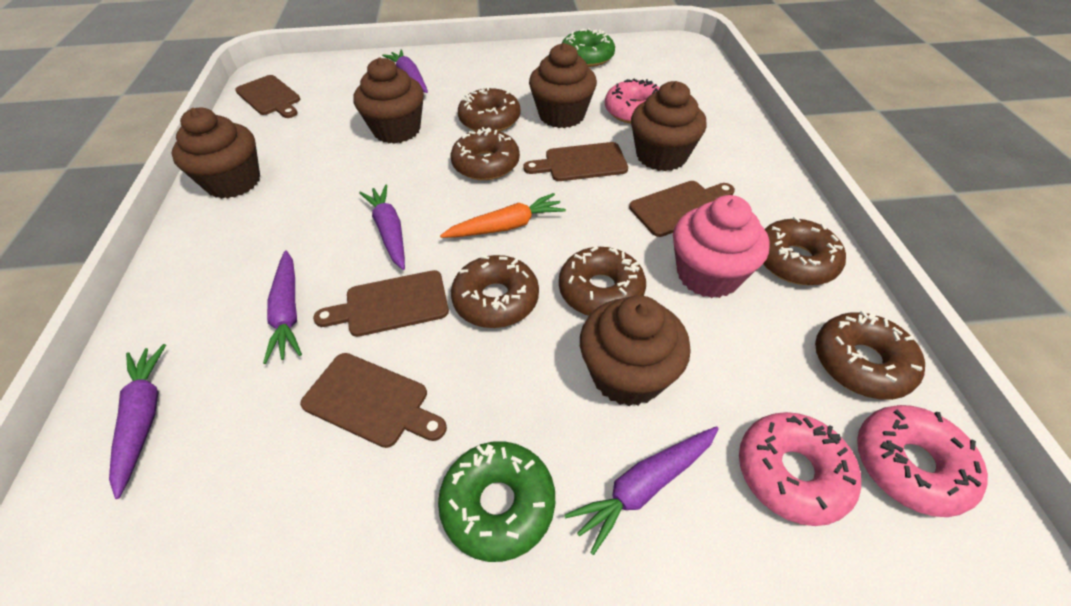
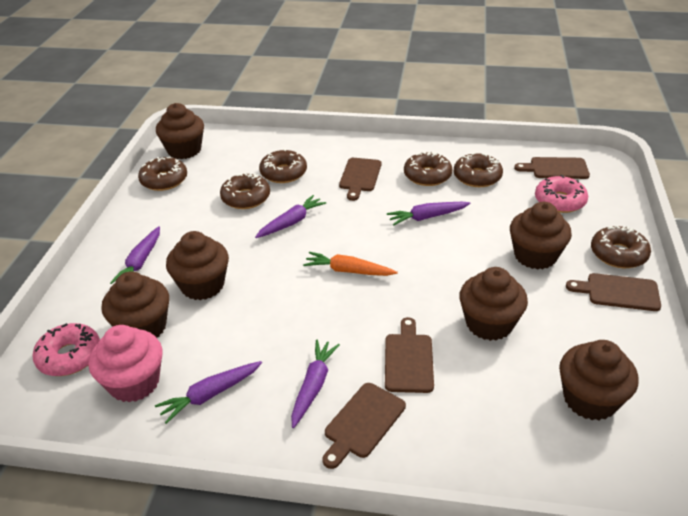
brown cupcake: [172,107,260,199] [354,57,424,144] [529,43,597,128] [580,295,691,406] [631,81,707,171] = 5 -> [102,272,169,338] [156,103,204,159] [166,231,229,300] [459,267,528,341] [510,202,572,270] [559,340,639,420] = 6
green donut: [438,441,555,562] [561,28,615,67] = 2 -> none = 0
pink donut: [605,79,660,124] [739,412,861,526] [857,405,988,517] = 3 -> [32,323,100,376] [535,175,588,213] = 2

